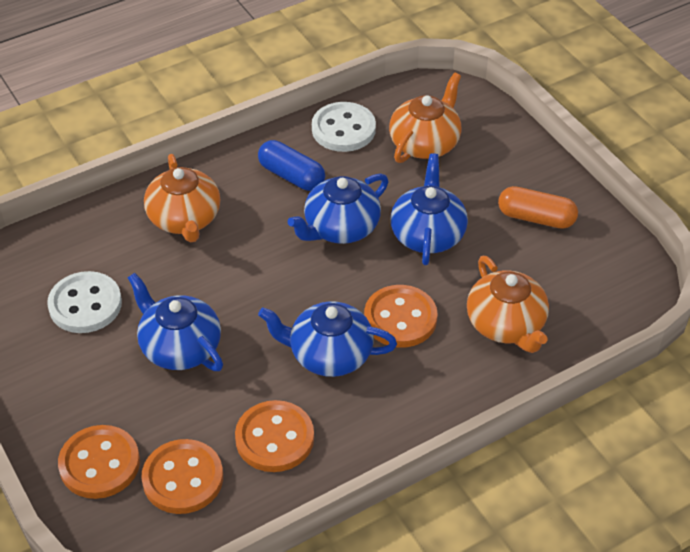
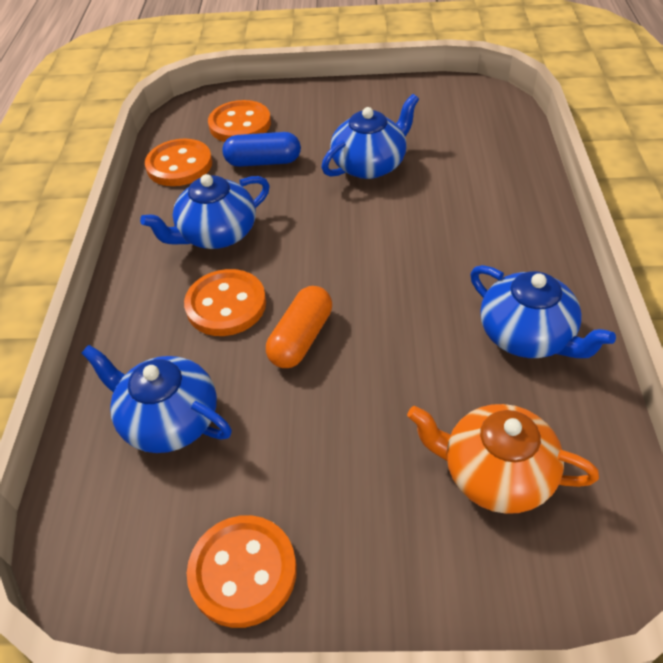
orange teapot: [144,154,220,242] [389,72,462,163] [467,256,549,353] = 3 -> [407,404,599,514] = 1
white button: [47,271,122,333] [312,102,376,152] = 2 -> none = 0

